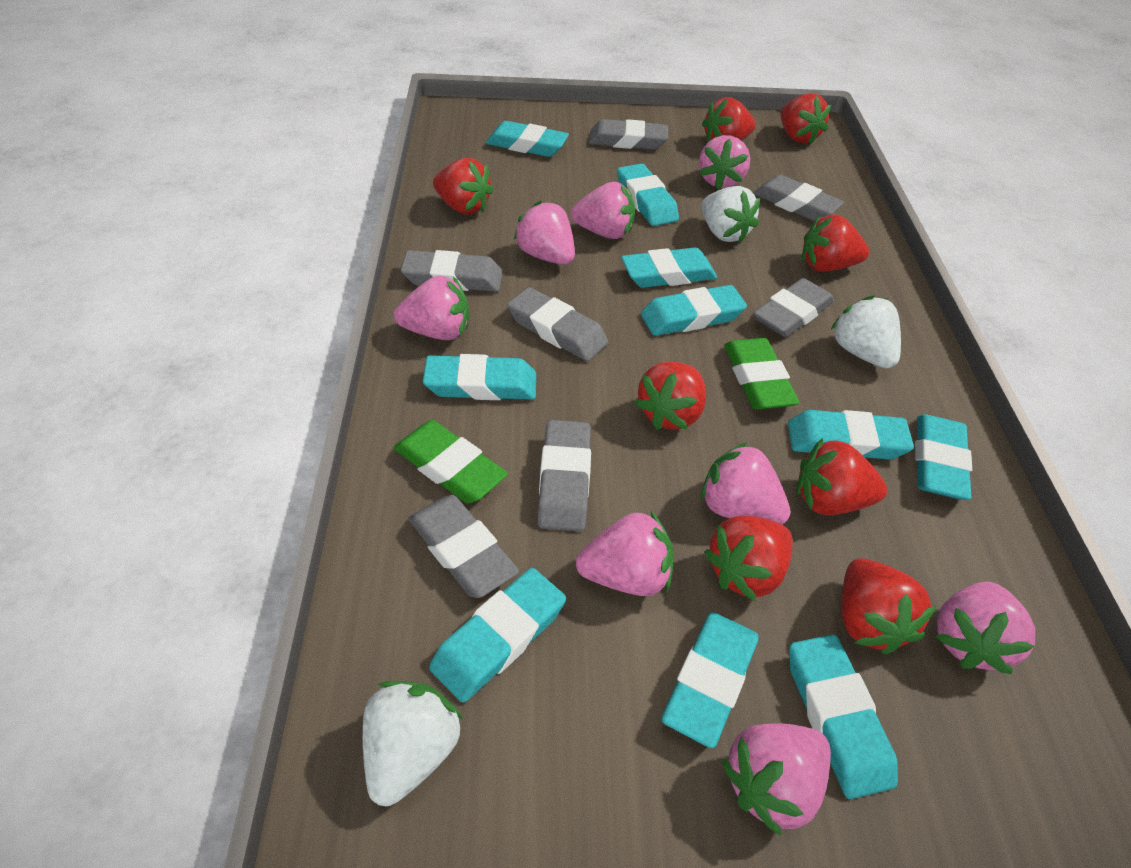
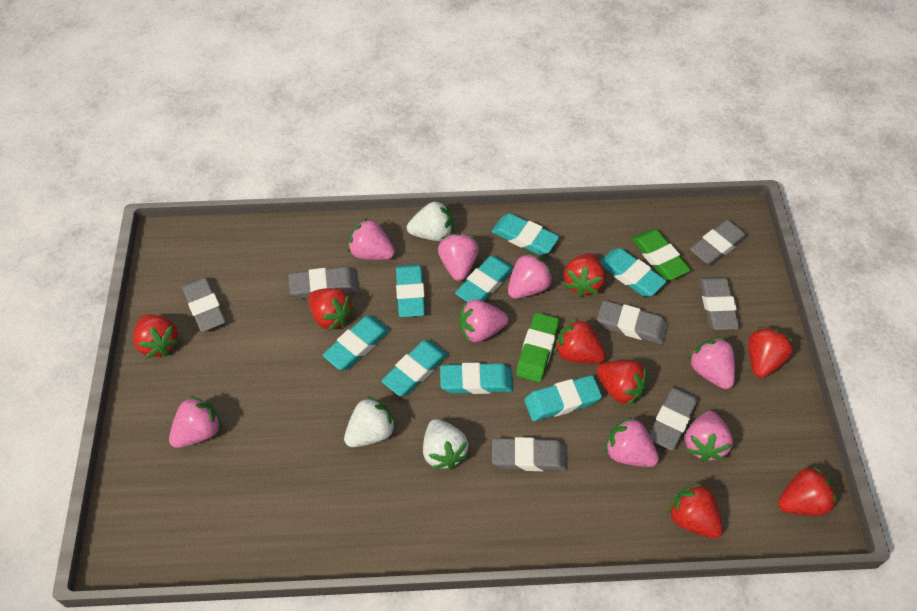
turquoise eraser: [423,354,536,400] [429,568,566,703] [486,121,569,157] [617,164,679,226] [621,248,717,288] [641,285,747,336] [661,612,759,748] [788,410,914,460] [789,634,898,799] [915,414,972,500] = 10 -> [323,316,390,370] [382,340,448,396] [396,265,425,317] [440,362,513,394] [455,255,514,302] [491,214,559,255] [524,375,602,421] [600,248,667,296] = 8

